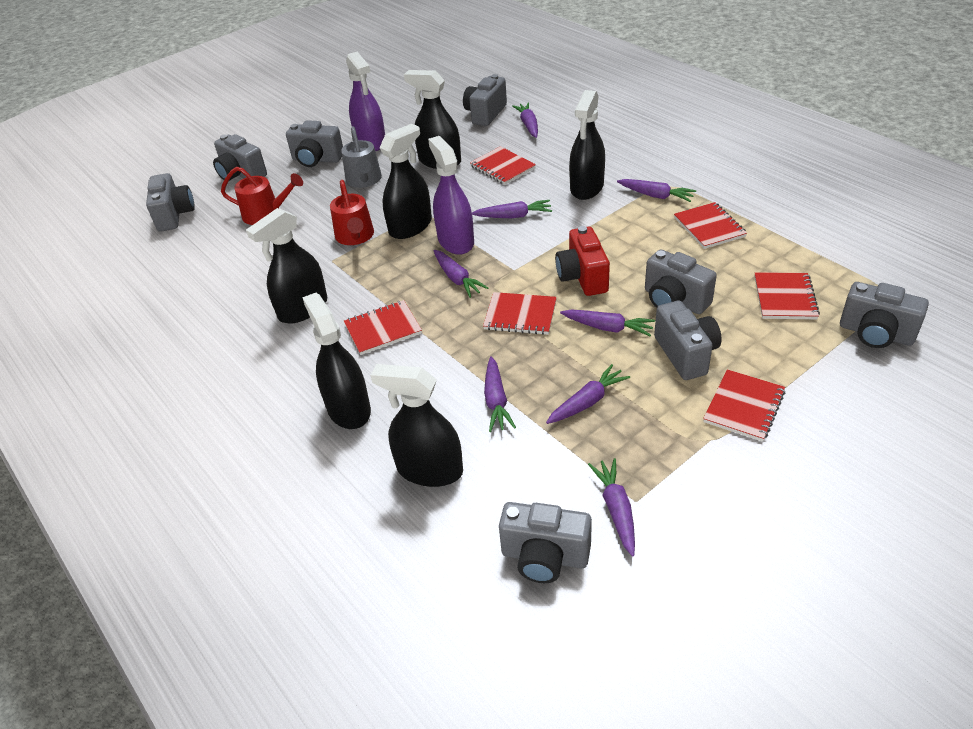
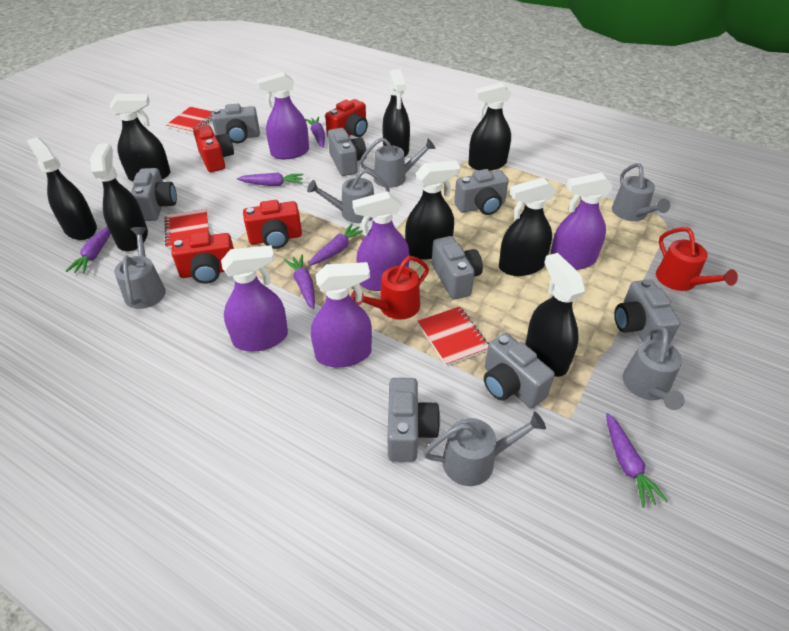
black spray bottle: [246,208,327,324] [302,293,371,429] [370,364,463,487] [380,123,432,239] [404,70,461,169] [569,90,605,200] = 6 -> [27,137,97,240] [90,143,148,251] [110,94,171,181] [382,69,410,157] [405,161,460,260] [468,82,512,171] [499,177,556,276] [525,253,585,377] = 8
grey watering can: [341,126,382,188] = 1 -> [114,227,166,309] [307,169,390,223] [360,138,435,188] [423,411,546,486] [612,163,670,221] [623,326,685,410] = 6
purple carrot: [434,250,488,298] [472,200,552,218] [484,356,516,432] [512,103,538,138] [546,364,630,424] [560,310,655,336] [588,458,635,557] [617,179,696,202] = 8 -> [66,227,111,274] [237,173,303,186] [284,255,315,309] [305,117,325,148] [308,223,363,266] [606,413,668,508] = 6
purple spray bottle: [346,52,385,151] [428,136,474,255] = 2 -> [221,245,288,352] [257,72,309,159] [311,262,372,367] [352,191,409,291] [550,173,613,270] = 5
red camera: [555,226,610,296] = 1 -> [172,232,234,284] [193,125,234,172] [243,200,302,249] [325,99,368,137] = 4
red notebook: [344,300,422,355] [470,146,536,185] [483,292,557,335] [674,202,747,249] [703,369,785,442] [754,272,820,319] = 6 -> [165,209,209,249] [166,107,212,134] [418,306,489,366] = 3

